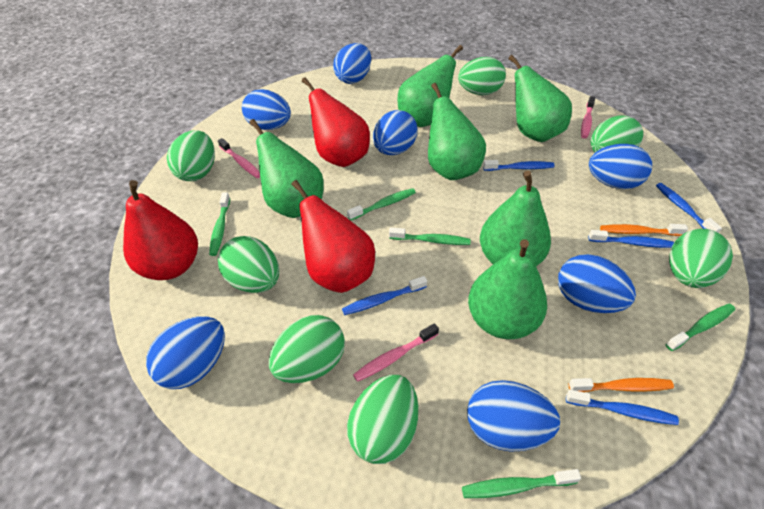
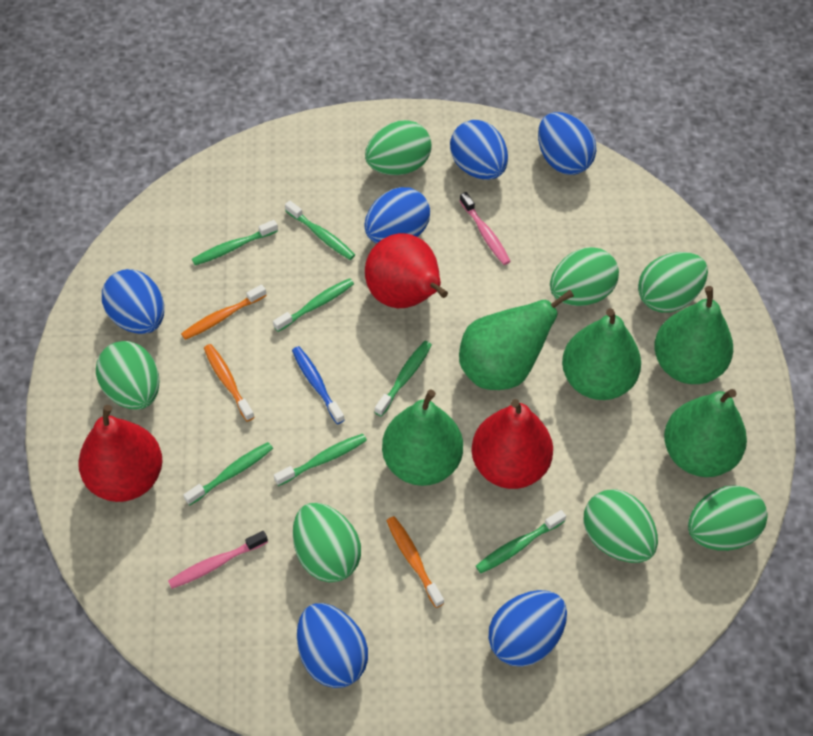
blue egg: [146,316,225,389] [242,89,291,130] [333,43,371,84] [373,110,418,155] [467,380,560,451] [558,254,636,313] [589,144,652,189] = 7 -> [102,269,164,334] [297,603,368,688] [364,187,430,243] [450,120,508,180] [488,590,567,667] [538,112,596,175] = 6
blue toothbrush: [342,276,427,315] [483,160,555,171] [566,390,679,425] [588,230,674,248] [656,183,722,233] = 5 -> [292,346,344,424] = 1
green pear: [249,119,324,218] [397,45,463,127] [428,83,486,180] [468,239,547,339] [480,171,551,266] [508,55,572,142] = 6 -> [382,390,463,486] [459,290,574,390] [562,308,641,400] [654,286,733,384] [664,389,747,477] = 5
green toothbrush: [209,192,230,256] [347,188,416,221] [389,227,471,245] [462,469,581,498] [666,304,735,351] = 5 -> [183,442,273,506] [192,220,278,265] [273,278,354,332] [274,434,367,486] [285,201,355,260] [375,341,432,417] [476,510,566,573] = 7
orange toothbrush: [569,378,674,392] [600,224,688,236] = 2 -> [181,285,267,340] [204,344,254,422] [387,516,444,608] = 3
pink toothbrush: [218,138,260,178] [353,323,439,382] [581,96,595,139] = 3 -> [168,531,268,589] [460,192,511,265] = 2

